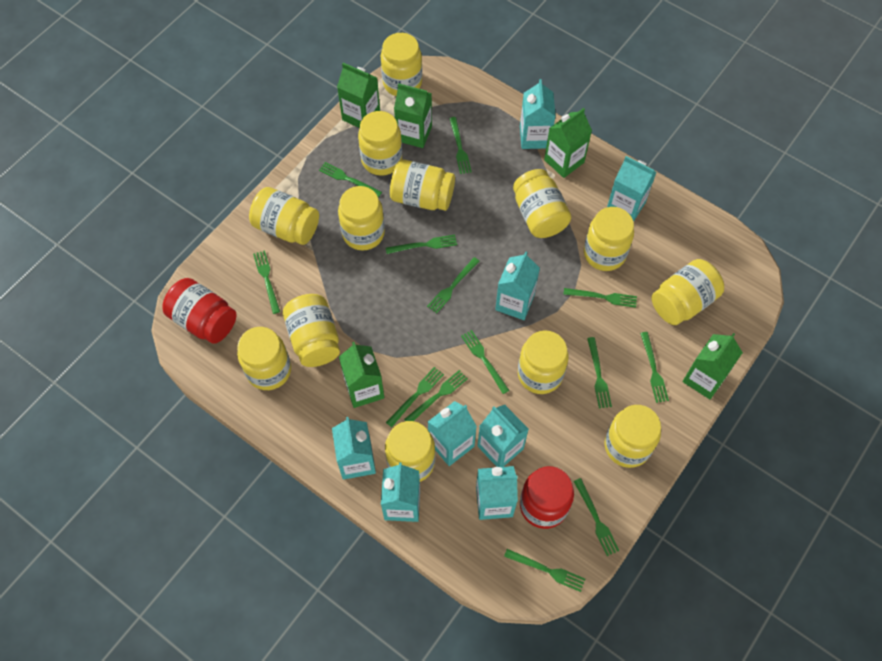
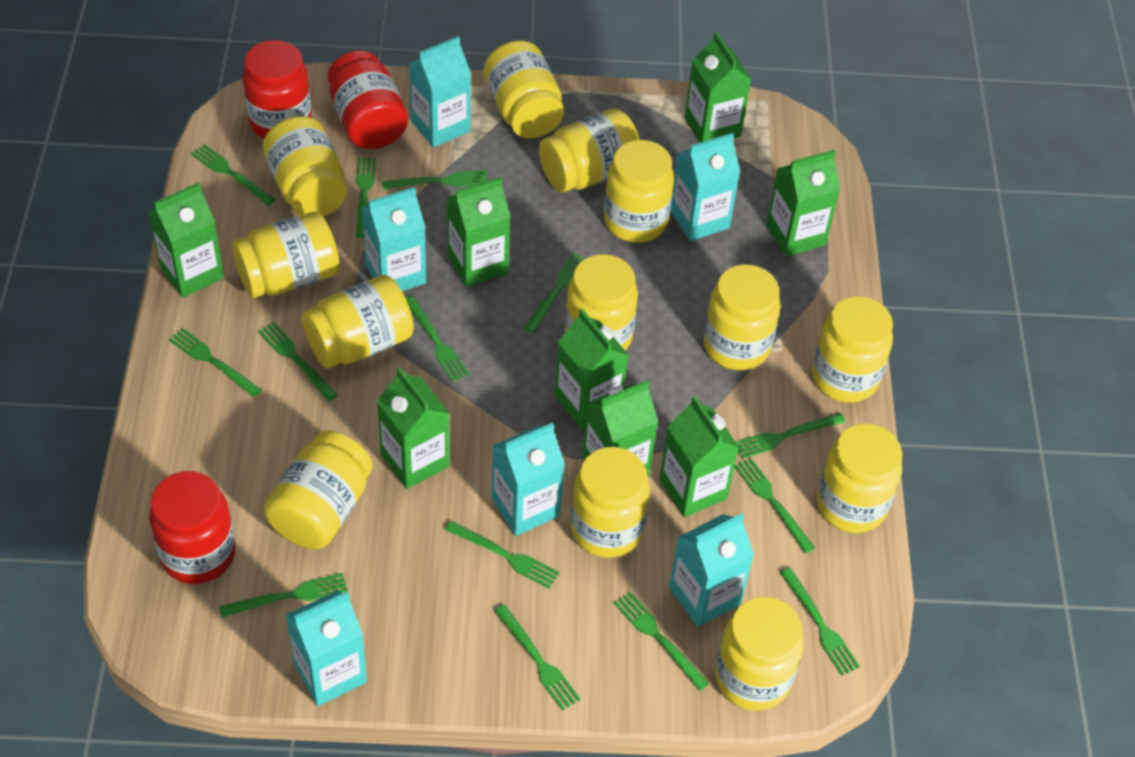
green carton: [337,63,380,128] [339,342,384,408] [394,83,432,148] [544,108,592,178] [683,333,743,399] = 5 -> [148,182,224,298] [377,367,450,489] [447,177,510,287] [555,309,629,429] [583,380,658,475] [659,396,739,517] [685,32,752,143] [766,150,840,257] = 8
green fork: [253,250,280,314] [319,162,382,197] [386,234,457,254] [386,367,444,427] [404,370,468,421] [427,257,480,313] [449,117,472,174] [461,330,509,394] [504,549,585,592] [563,288,637,308] [574,478,619,556] [587,337,612,408] [640,332,669,403] = 13 -> [169,328,262,397] [191,144,275,205] [219,573,348,618] [258,322,338,401] [356,157,376,238] [382,170,488,190] [406,296,469,382] [445,521,560,589] [494,605,581,711] [525,253,585,333] [614,592,710,691] [735,458,815,553] [736,413,845,459] [780,567,860,676] = 14
red jar: [162,278,236,344] [520,466,574,529] = 2 -> [149,471,236,584] [242,40,312,138] [328,50,408,149] = 3
turquoise carton: [332,417,376,480] [381,463,420,522] [428,401,477,466] [476,466,518,520] [478,405,529,467] [495,251,540,320] [520,79,556,149] [607,156,656,222] = 8 -> [286,590,367,706] [362,187,426,291] [409,36,471,147] [492,422,565,536] [669,513,754,627] [670,133,740,241] = 6

